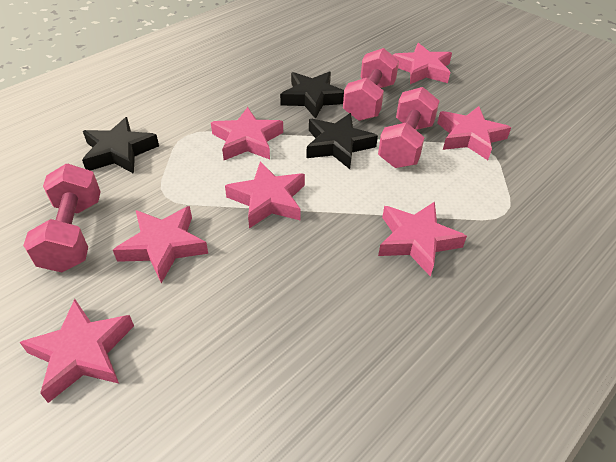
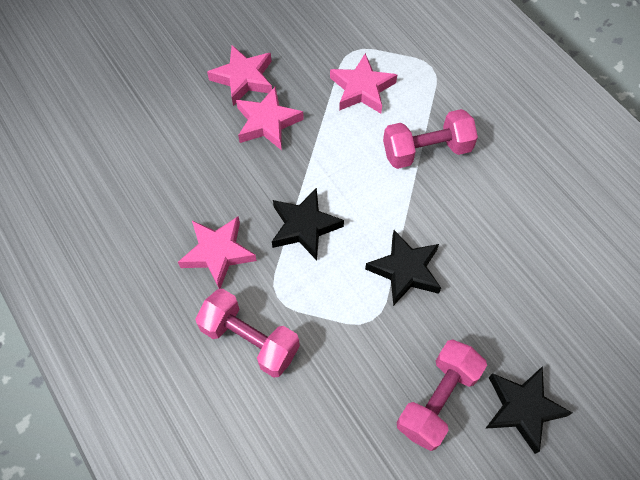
pink star: [20,299,134,403] [113,206,208,283] [211,107,283,160] [225,161,305,229] [378,201,467,277] [393,43,452,84] [437,106,511,160] = 7 -> [178,217,257,289] [207,45,272,106] [236,87,304,150] [330,53,397,114] = 4

